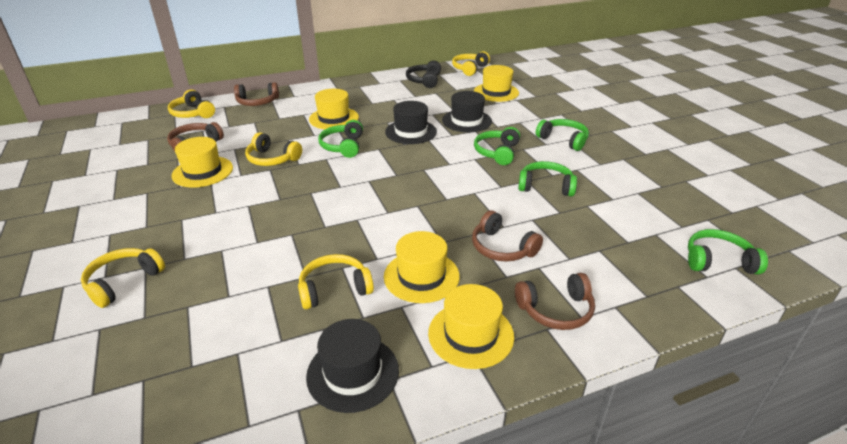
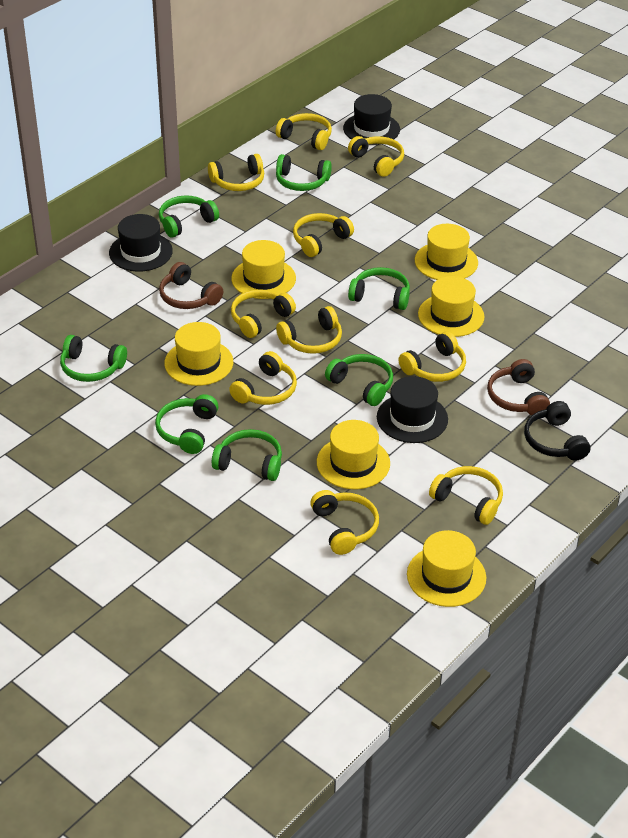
brown headphones: [167,122,224,152] [234,82,279,106] [472,210,543,262] [515,273,595,330] = 4 -> [159,262,223,309] [487,359,550,416] = 2
green headphones: [318,120,363,158] [474,127,520,165] [518,161,577,197] [536,119,589,151] [688,229,768,274] = 5 -> [60,335,127,382] [155,394,219,454] [159,195,219,238] [212,429,282,481] [276,154,332,191] [325,354,393,406] [348,267,410,310] = 7
yellow hat: [171,137,233,188] [309,89,359,129] [384,231,460,303] [428,284,514,369] [474,65,519,102] = 5 -> [164,322,233,386] [231,240,296,299] [317,420,390,489] [407,530,486,607] [415,224,478,280] [418,276,485,337] = 6
yellow headphones: [81,248,165,308] [168,89,215,118] [245,132,302,166] [298,254,374,309] [452,51,490,76] = 5 -> [208,154,264,191] [229,351,297,405] [231,289,296,338] [276,113,332,150] [276,306,342,354] [293,213,354,257] [310,490,379,555] [348,136,404,177] [399,331,466,382] [429,466,503,525] = 10

